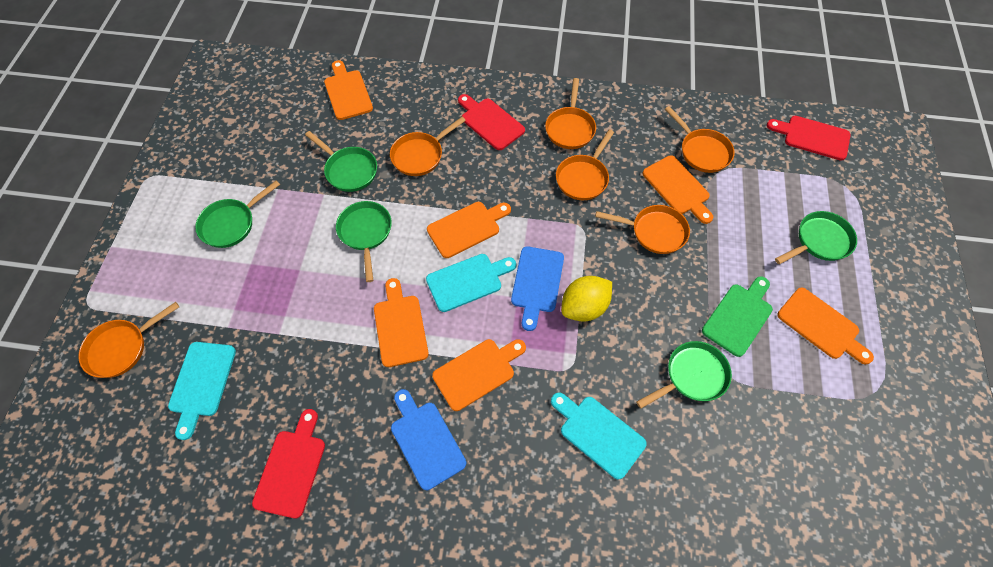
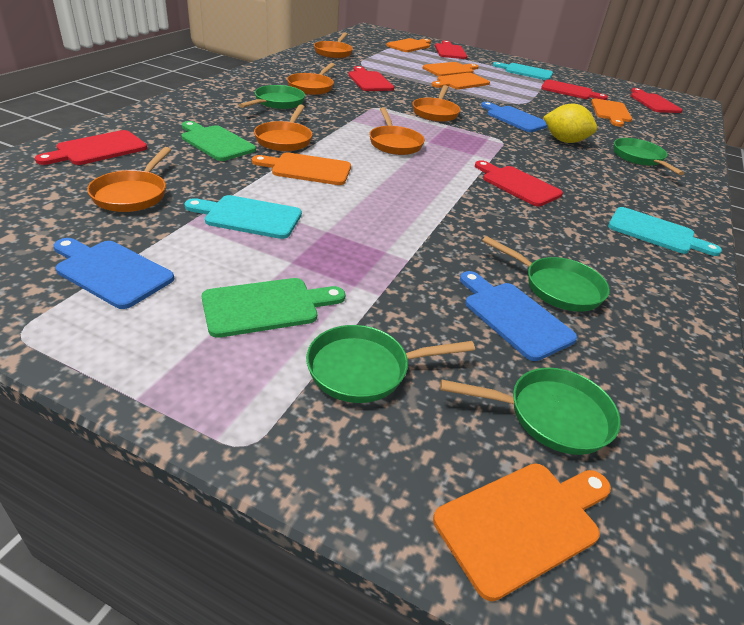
blue cutting board: [391,389,466,490] [511,246,564,331] = 2 -> [53,238,174,309] [460,271,577,361] [481,102,548,132] = 3
green cutting board: [702,276,773,357] = 1 -> [182,121,256,161] [202,278,345,338] = 2
red cutting board: [252,409,325,518] [458,94,525,150] [767,116,851,161] = 3 -> [35,130,147,165] [348,66,394,91] [435,40,467,59] [475,160,563,206] [541,79,608,100] [631,88,682,113] = 6

